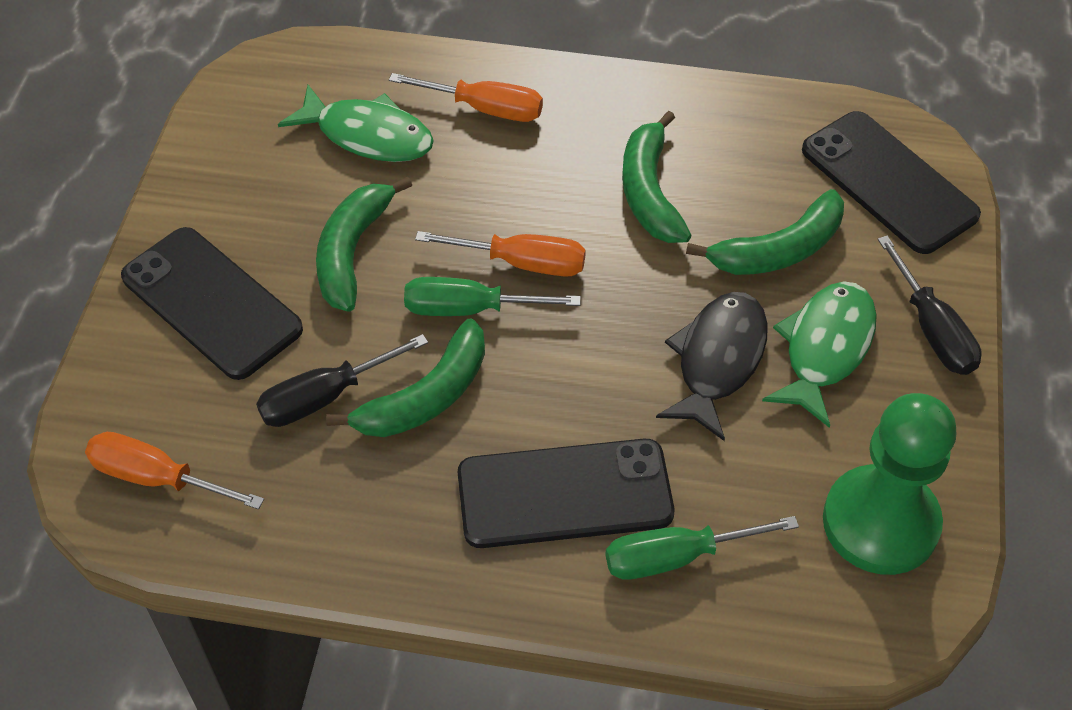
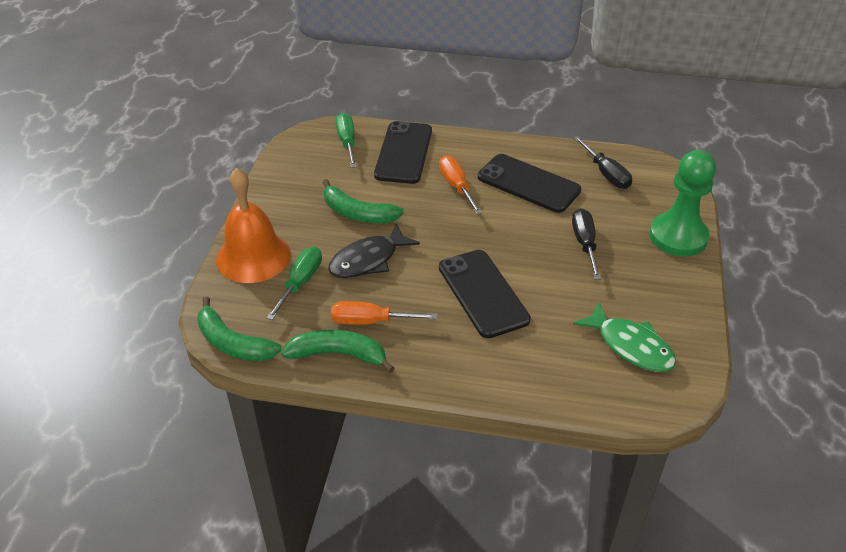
green banana: [316,176,412,312] [326,318,485,437] [622,111,692,243] [686,189,844,275] = 4 -> [197,297,282,361] [281,330,395,373] [323,179,404,223] = 3
green fish: [278,85,434,162] [762,281,877,428] = 2 -> [573,301,676,372] = 1
orange bell: none = 0 -> [216,168,291,283] = 1
orange screwdriver: [85,432,264,509] [389,73,543,122] [415,231,586,277] = 3 -> [331,301,438,325] [439,155,482,214] = 2

